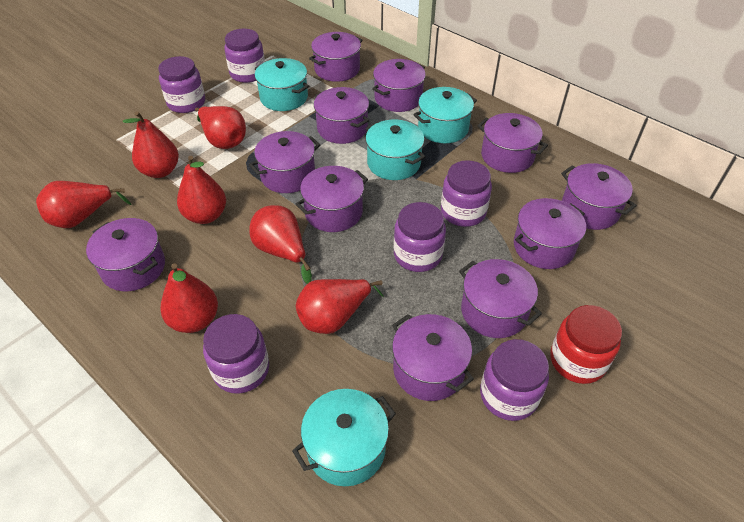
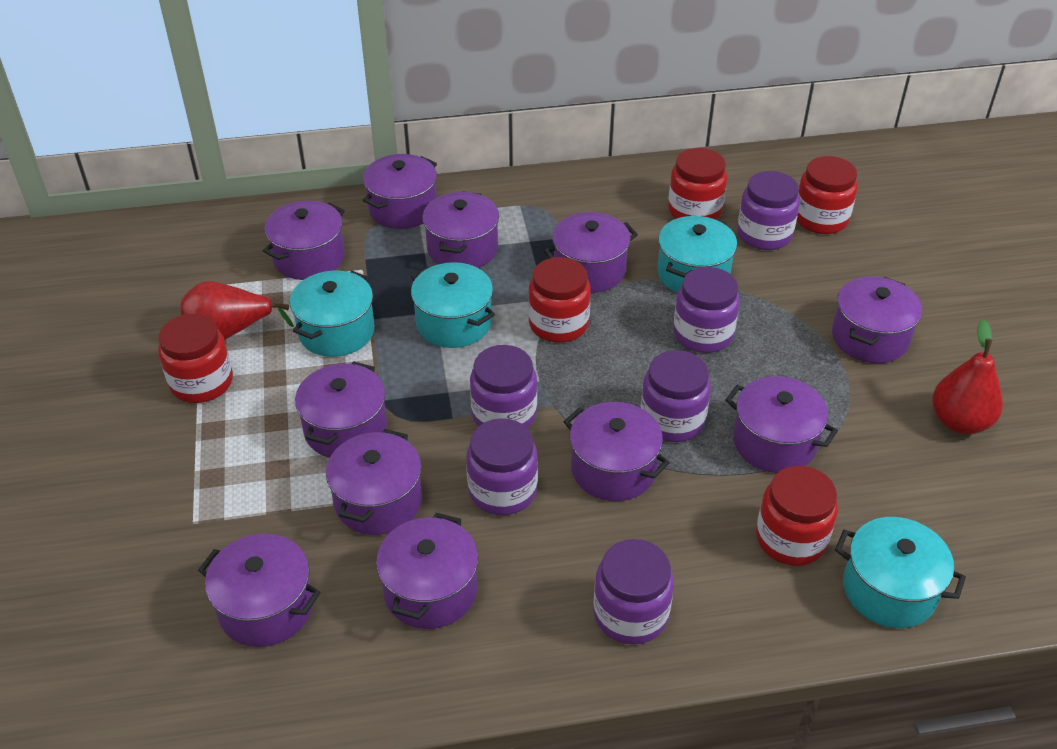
red jar: [550,305,622,384] = 1 -> [158,314,233,403] [528,257,591,343] [668,148,727,220] [756,466,838,566] [797,156,858,234] = 5
red pear: [36,181,131,228] [123,111,179,178] [160,263,218,333] [177,156,226,224] [195,106,246,149] [249,205,312,284] [296,279,384,334] = 7 -> [181,281,294,340] [932,319,1003,434] = 2

